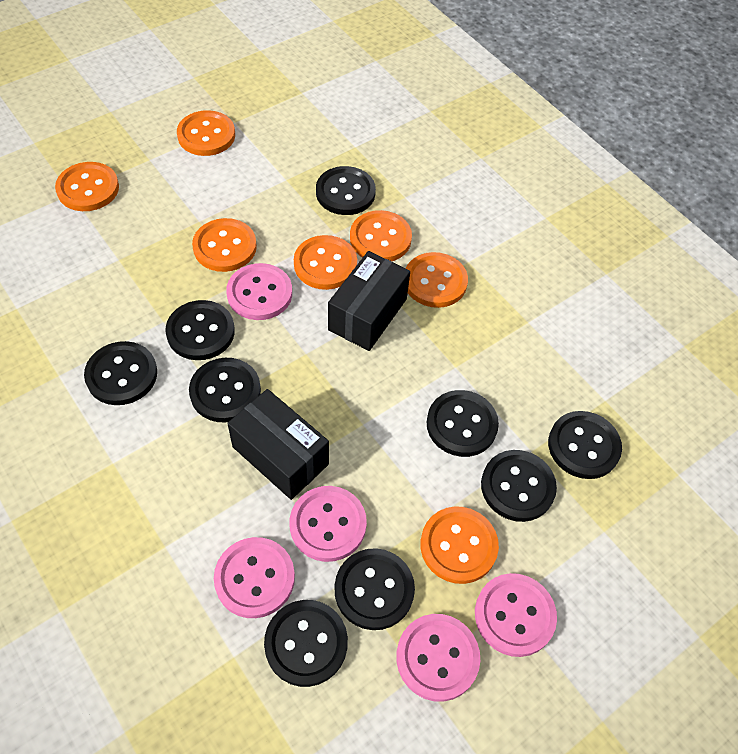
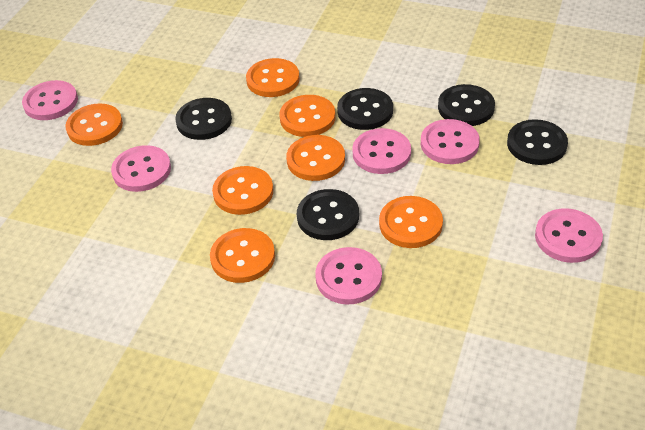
black box: [227,389,329,500] [328,251,410,351] = 2 -> none = 0
black button: [84,341,157,405] [165,300,235,360] [189,358,261,423] [264,600,348,687] [316,166,376,215] [335,548,415,630] [427,390,499,457] [481,450,557,522] [548,411,622,479] = 9 -> [175,98,232,140] [297,189,359,240] [337,88,393,130] [438,84,495,126] [507,119,568,165] = 5
pink button: [214,537,295,618] [226,263,292,320] [290,486,367,562] [396,614,480,702] [475,573,557,657] = 5 -> [22,80,78,120] [111,145,171,192] [315,247,382,305] [352,128,411,174] [421,119,480,164] [535,208,603,263] = 6

